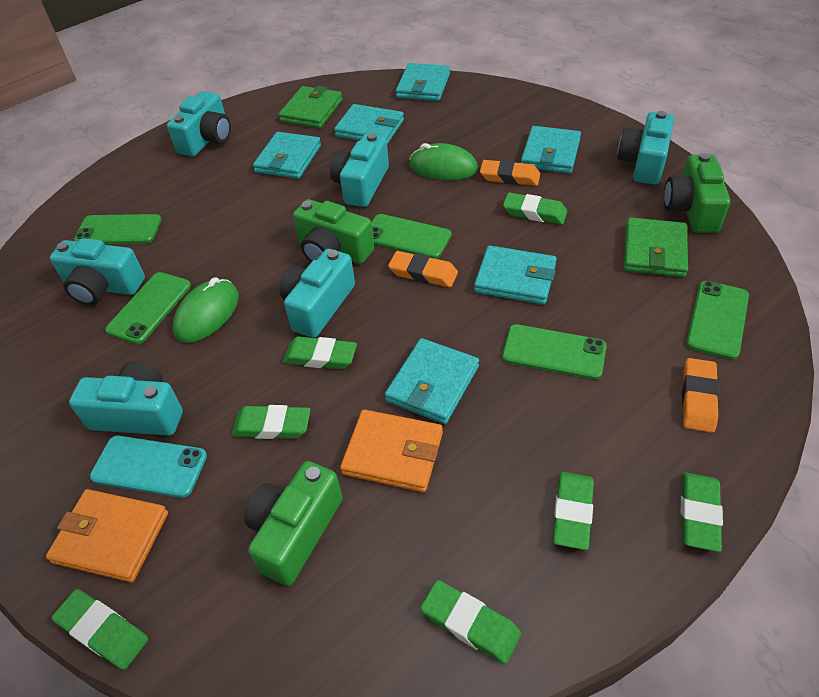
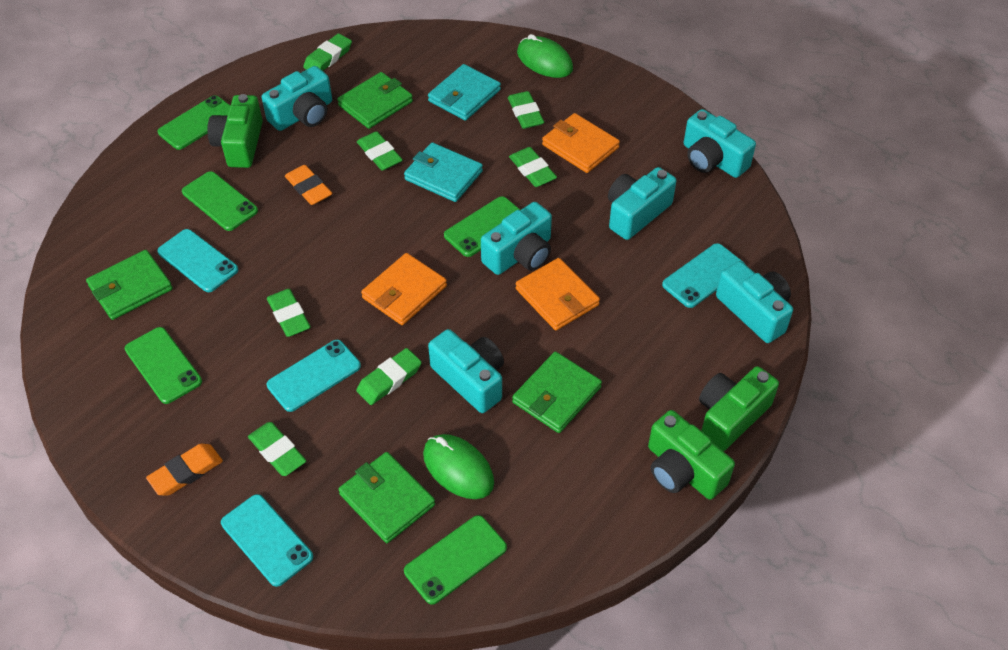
green wallet: [278,86,343,128] [624,217,688,277] = 2 -> [86,250,173,320] [337,72,413,129] [338,452,435,543] [512,352,602,433] = 4
orange eraser: [388,251,458,288] [480,160,540,186] [682,358,719,433] = 3 -> [146,444,223,496] [285,165,332,205] = 2
orange wallet: [46,489,168,582] [340,409,443,492] = 2 -> [361,253,447,325] [516,258,600,330] [542,113,620,173] = 3
turquoise phone: [90,436,207,498] = 1 -> [157,229,238,292] [221,494,313,587] [267,340,361,412] [662,243,745,308] = 4
turquoise wallet: [253,132,321,179] [334,104,404,144] [385,338,479,424] [396,63,450,101] [474,245,557,305] [521,126,581,174] = 6 -> [404,142,483,202] [428,64,501,121] = 2

